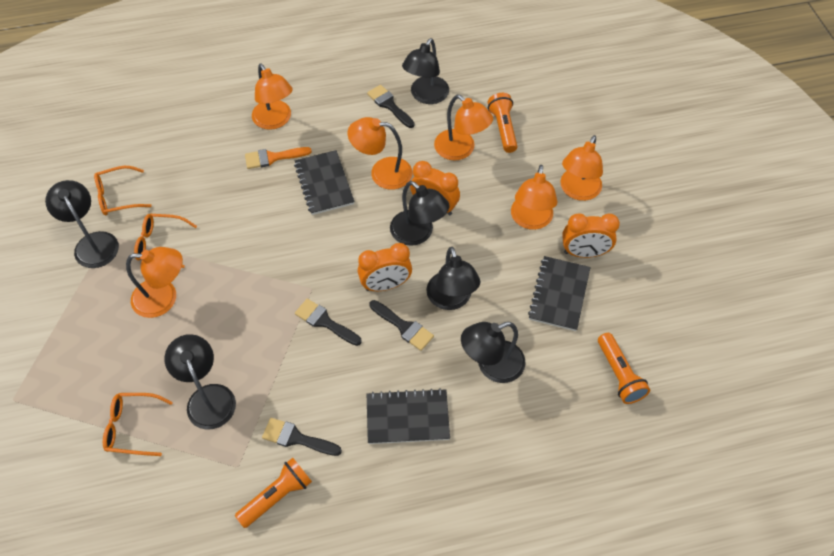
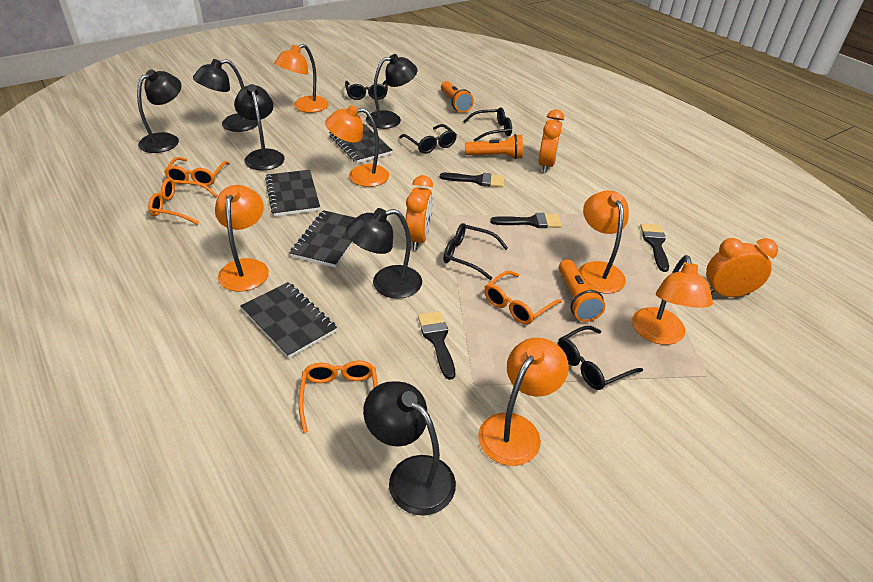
black glasses: none = 0 -> [345,80,388,100] [399,124,457,154] [444,223,508,280] [463,107,512,142] [558,326,643,390] = 5
black notebook: [294,150,355,215] [367,388,450,444] [528,256,591,331] = 3 -> [240,282,337,358] [265,170,320,216] [289,210,355,268] [329,124,393,163] = 4
orange brush: [245,147,312,169] = 1 -> none = 0
orange glasses: [94,166,152,216] [103,393,173,456] [134,214,197,268] = 3 -> [148,178,218,225] [164,157,230,186] [299,361,378,433] [484,271,562,325] = 4

